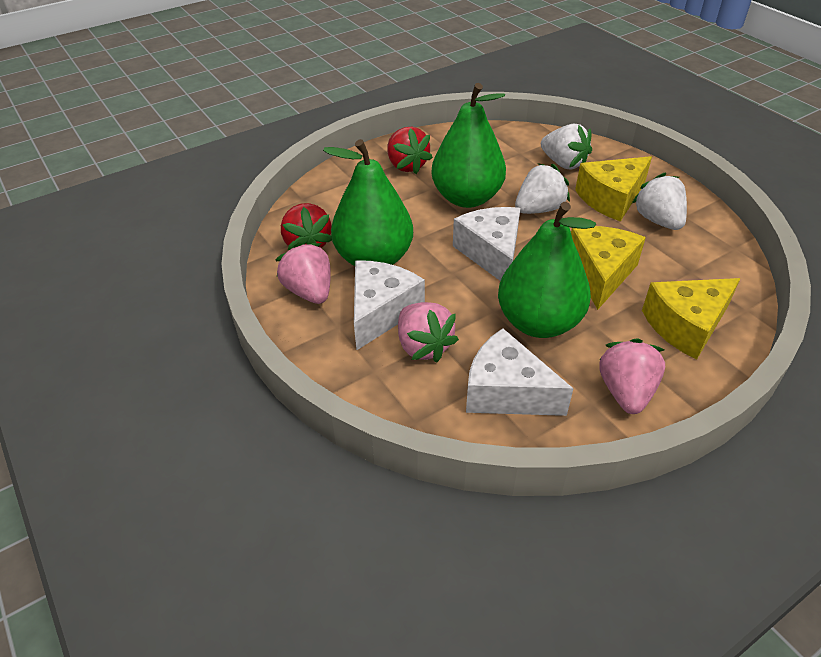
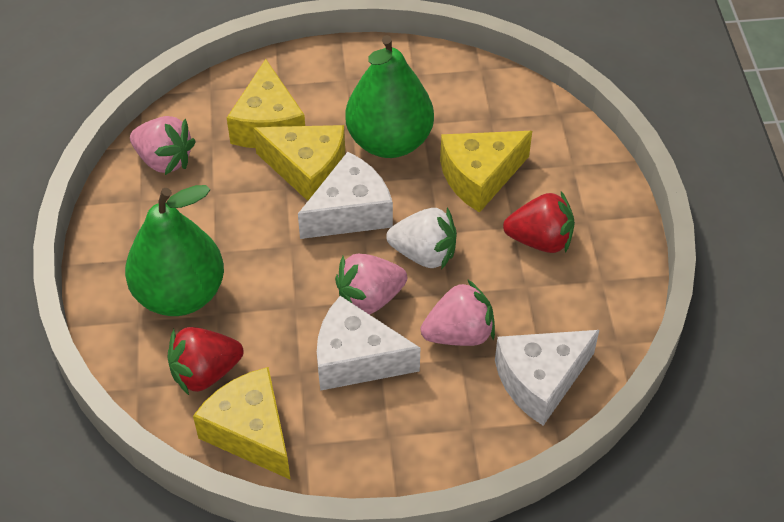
green pear: [323,139,413,266] [431,83,506,208] [498,202,596,338] = 3 -> [125,185,224,316] [345,35,434,158] = 2
white strawberry: [515,163,570,214] [541,123,592,169] [632,173,687,230] = 3 -> [386,207,457,270] = 1
yellow cheese: [571,226,646,310] [575,156,652,222] [642,278,741,360] = 3 -> [193,367,291,480] [227,59,305,148] [253,125,345,201] [440,131,532,213] = 4

